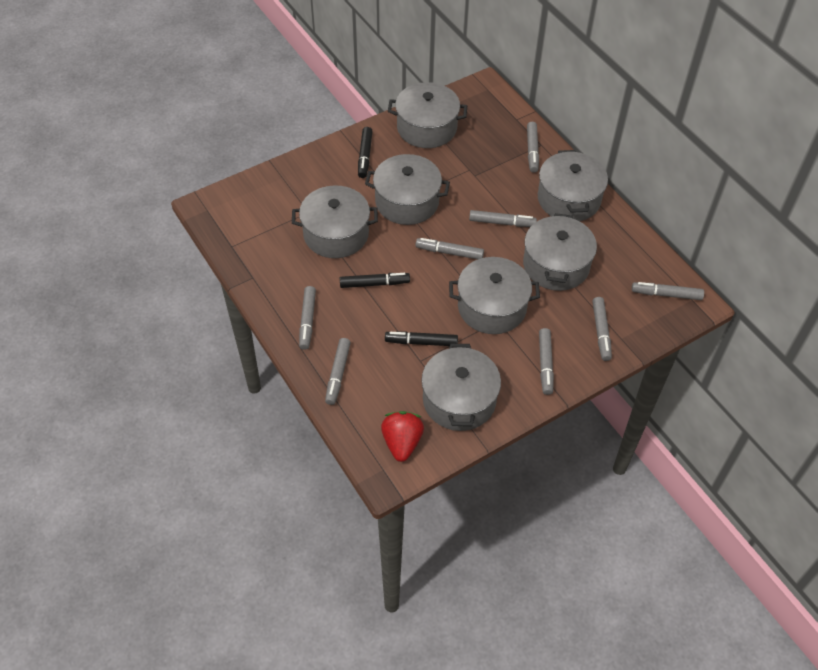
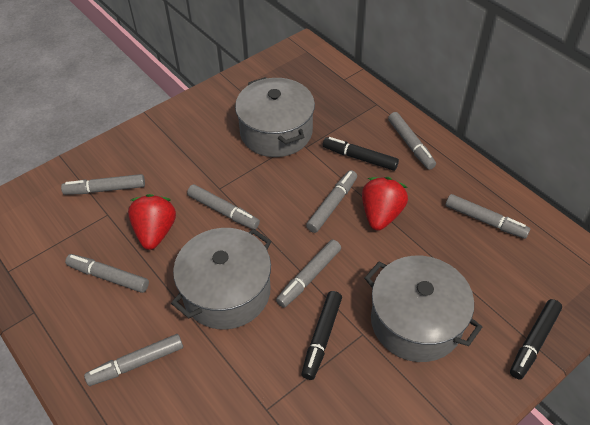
grey pot: [292,185,378,258] [365,154,450,225] [388,82,467,148] [421,344,501,431] [449,257,540,334] [523,213,597,291] [538,150,608,221] = 7 -> [171,228,272,329] [235,77,315,157] [364,256,482,362] = 3
red strawberry: [381,411,424,462] = 1 -> [128,194,176,250] [362,177,408,231] = 2

